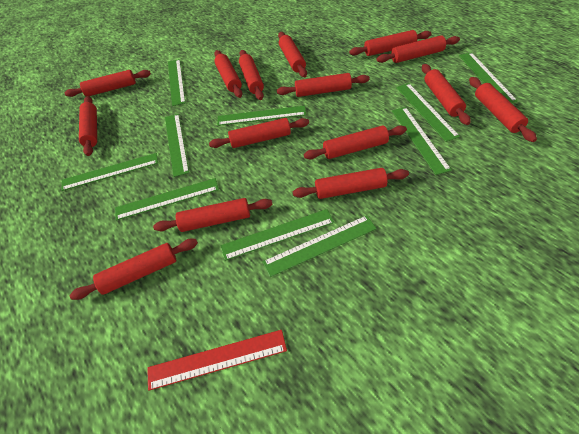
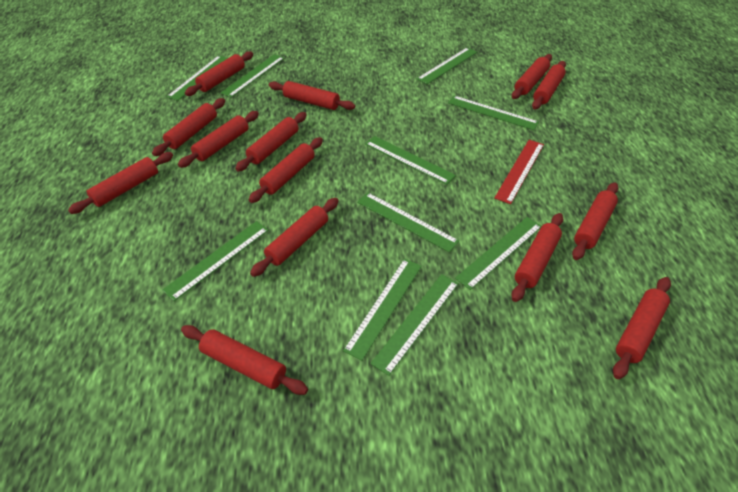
red rolling pin: [65,70,151,97] [70,239,198,300] [79,96,97,156] [153,198,273,232] [209,118,309,148] [214,50,242,98] [239,50,264,100] [277,73,370,97] [278,32,307,77] [293,168,409,199] [304,126,407,159] [349,30,431,56] [377,35,460,63] [422,64,471,125] [469,77,537,142] = 15 -> [68,152,173,214] [152,98,225,156] [178,111,259,168] [181,325,308,395] [185,51,253,96] [235,112,307,171] [249,137,323,203] [250,198,339,277] [269,81,355,110] [511,213,563,302] [512,54,552,99] [532,61,566,109] [572,182,618,260] [613,277,671,379] = 14

